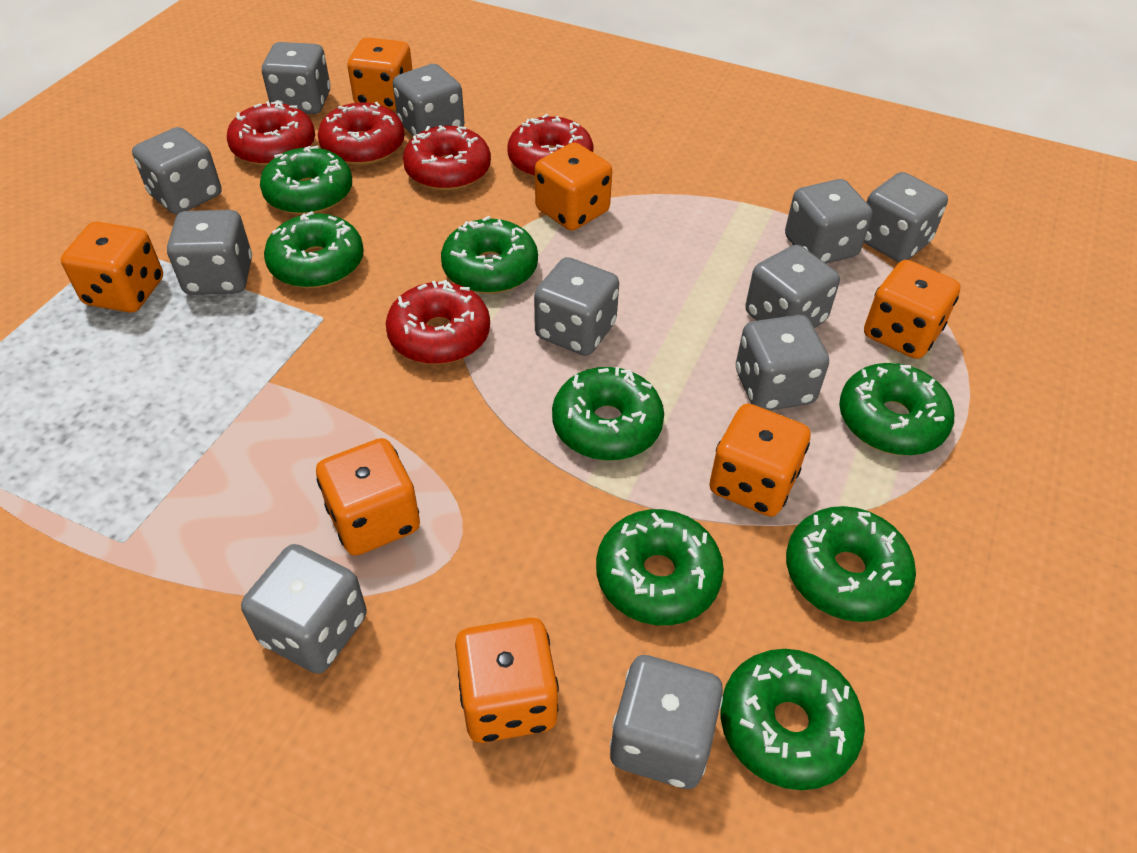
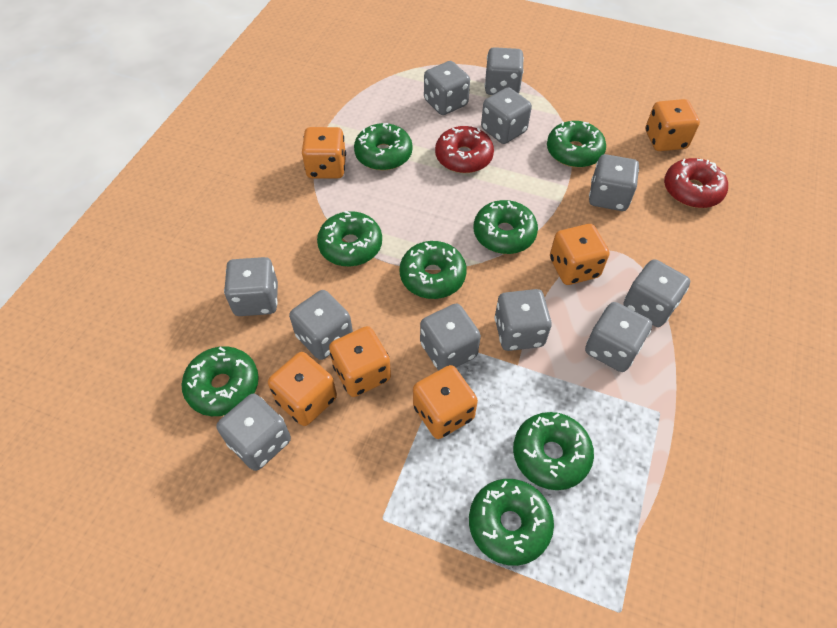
orange dice: [61,222,163,313] [316,438,420,556] [347,37,413,111] [455,618,559,743] [535,142,612,231] [709,403,810,517] [864,260,960,359] = 7 -> [268,352,337,426] [302,127,346,178] [329,326,391,397] [413,365,478,439] [550,224,609,285] [646,99,700,151] = 6
red donut: [227,101,315,166] [318,102,405,165] [386,280,490,364] [403,125,491,191] [507,114,594,178] = 5 -> [435,126,494,173] [664,158,728,208] = 2

